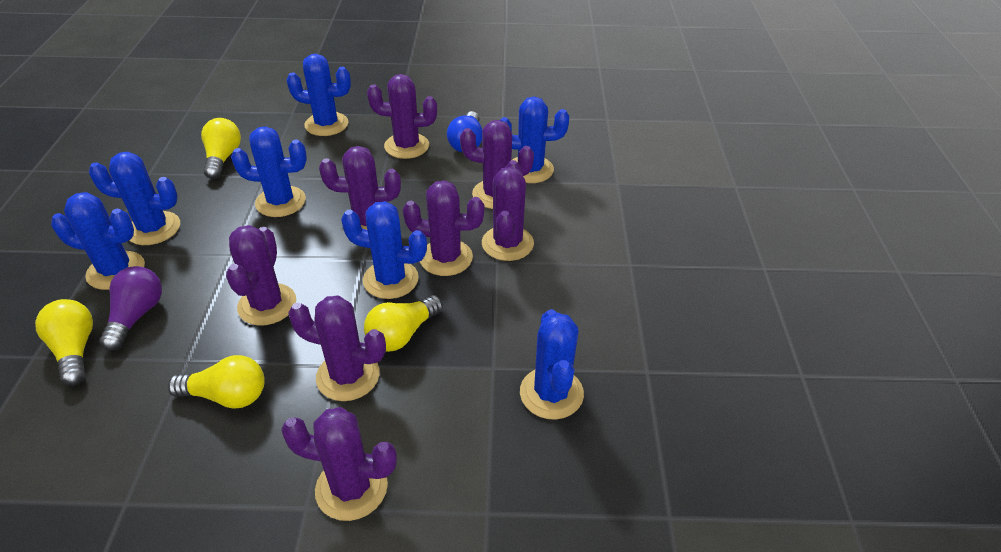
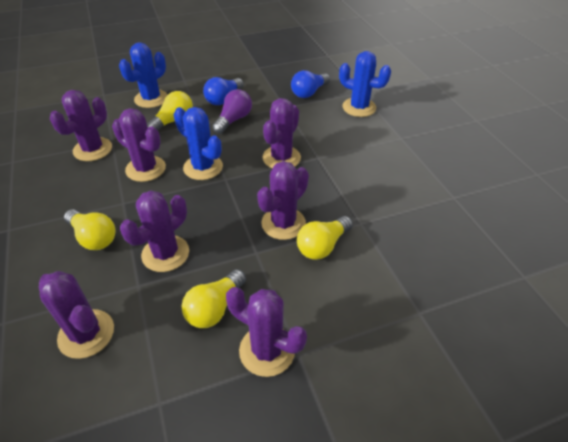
blue cactus: [51,192,145,290] [89,152,180,245] [231,127,307,217] [286,54,351,136] [341,201,427,299] [500,97,569,183] [520,309,584,420] = 7 -> [119,42,168,108] [173,107,223,180] [339,51,391,117] = 3
blue light bulb: [447,111,483,152] = 1 -> [203,77,244,105] [291,70,330,98] = 2
purple cactus: [226,225,296,325] [281,407,397,521] [288,295,386,401] [319,146,401,230] [367,74,437,159] [403,180,485,276] [460,120,534,209] [482,160,534,261] = 8 -> [39,271,114,359] [50,90,112,161] [112,108,166,182] [120,190,189,272] [226,287,307,377] [257,161,309,240] [262,98,301,169] = 7

